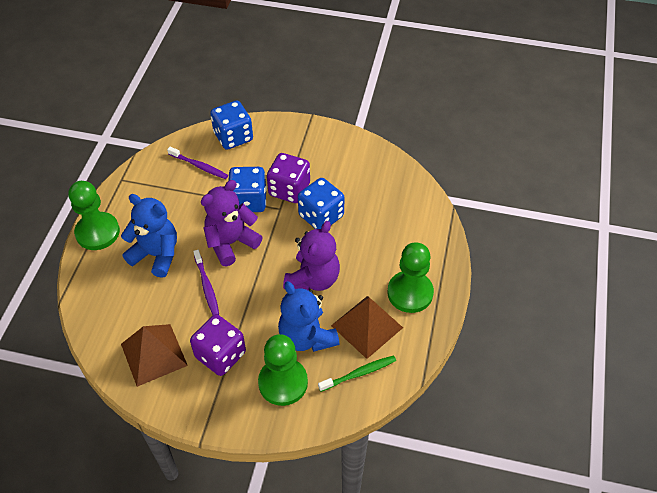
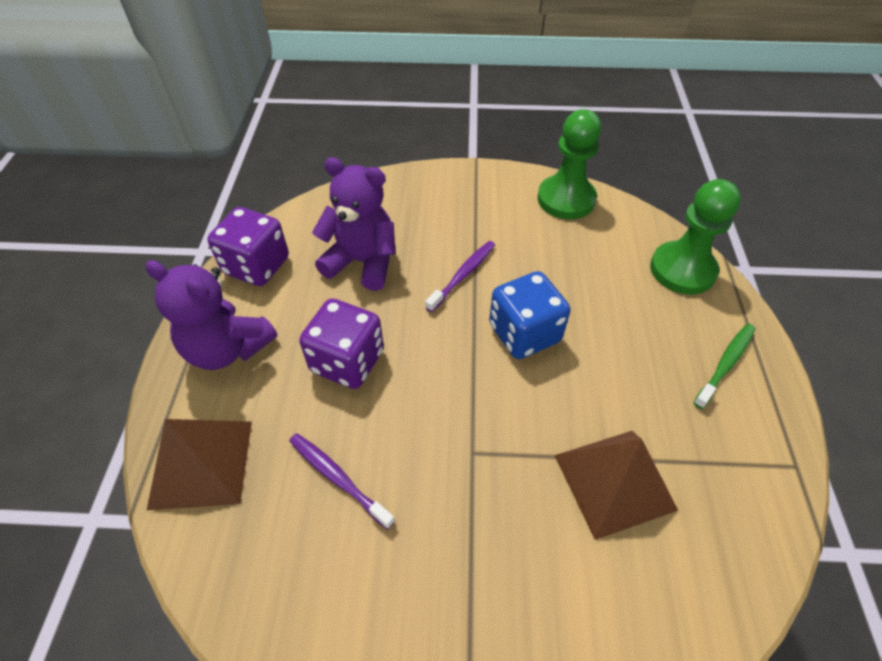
blue dice: [210,101,253,150] [228,167,267,212] [298,178,345,229] = 3 -> [489,271,571,359] = 1
blue teddy bear: [121,194,177,278] [278,281,339,352] = 2 -> none = 0
green pawn: [69,181,120,250] [258,334,308,406] [387,242,434,313] = 3 -> [537,109,602,219] [650,179,741,295] = 2

